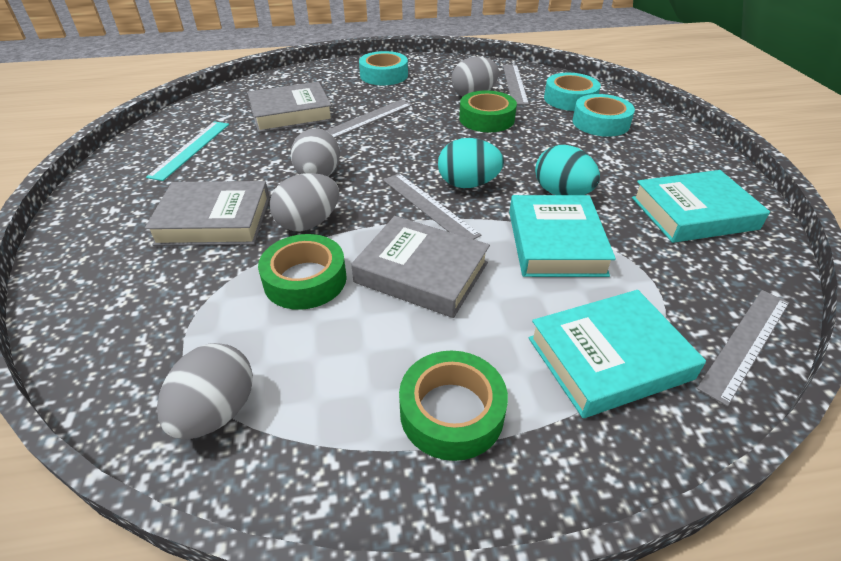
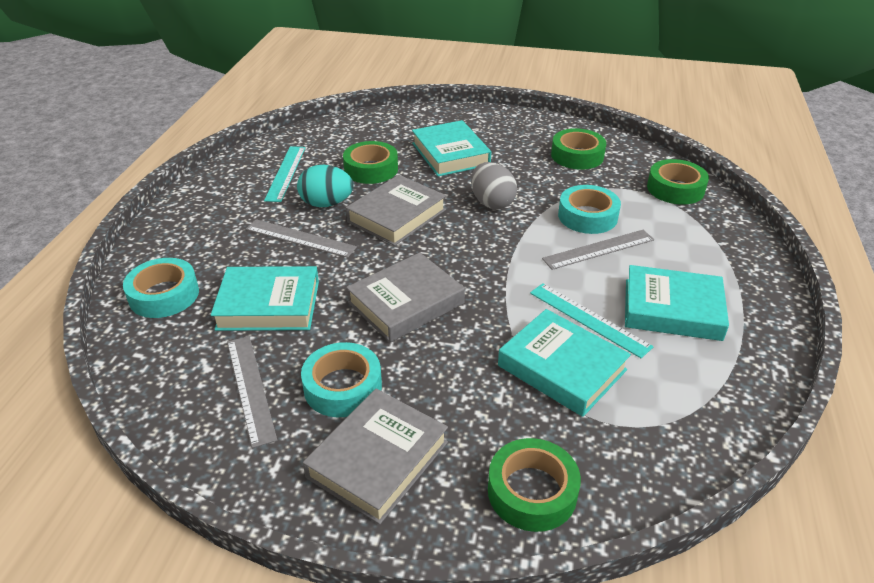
green tape: [258,234,347,310] [399,351,508,461] [459,90,517,132] = 3 -> [343,141,398,184] [488,438,581,532] [551,128,606,170] [647,159,709,205] = 4
grey egg: [157,343,253,439] [270,173,339,231] [291,128,340,176] [451,56,499,97] = 4 -> [471,162,517,209] = 1
grey ruler: [325,100,412,138] [383,173,481,239] [503,65,529,105] [697,290,789,407] = 4 -> [227,336,277,448] [246,219,357,258] [542,230,654,270] = 3
turquoise book: [509,195,616,277] [529,290,706,418] [632,170,770,243] = 3 -> [211,266,319,331] [412,120,491,177] [498,309,631,417] [625,265,729,341] = 4
turquoise egg: [438,138,504,188] [535,145,600,195] = 2 -> [297,165,354,207] = 1
turquoise ruler: [146,121,229,181] = 1 -> [264,146,305,202] [530,283,654,358] = 2

